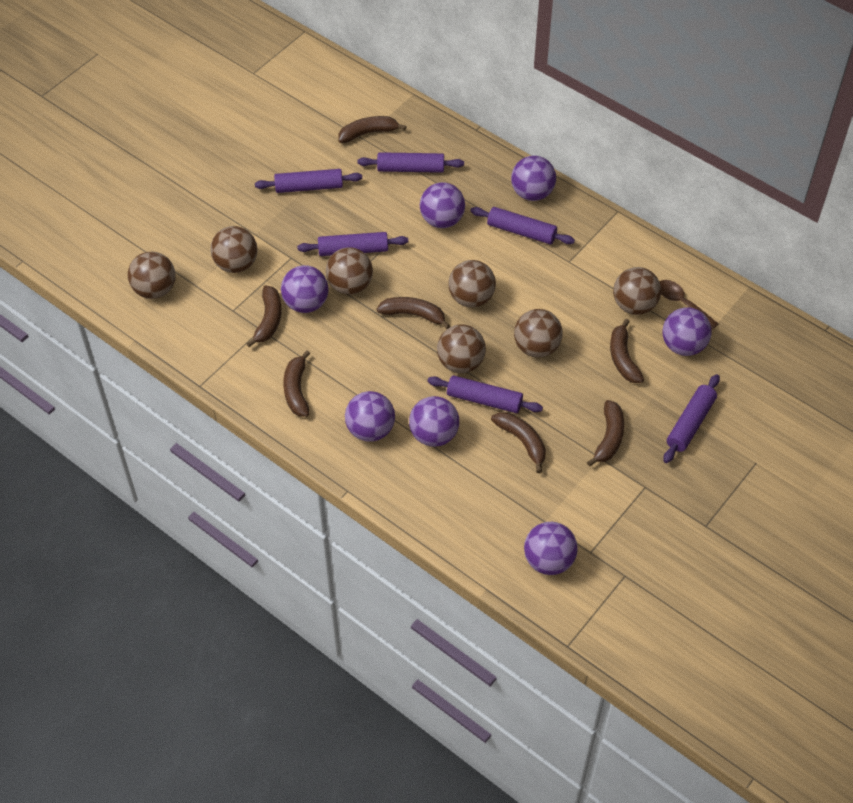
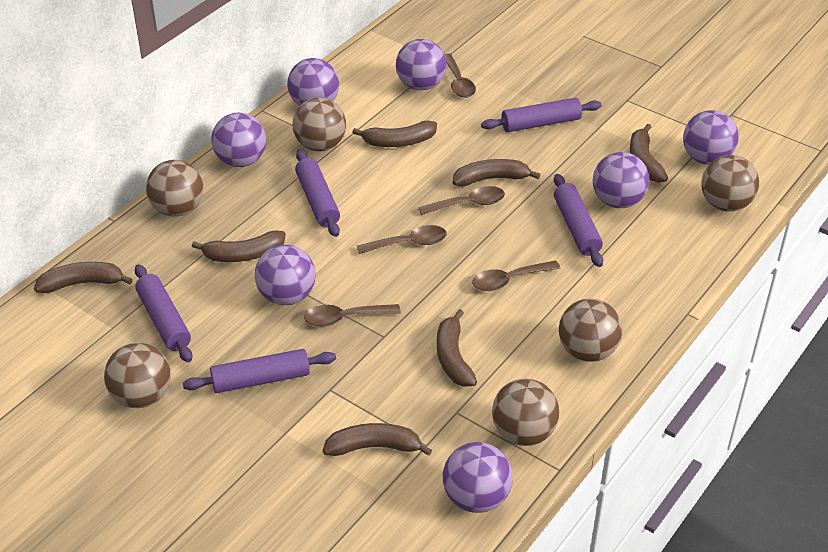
brown ball: [128,252,175,299] [211,226,257,273] [326,247,373,295] [437,324,486,373] [448,260,496,307] [514,309,563,358] [613,267,661,315] = 7 -> [104,343,171,408] [146,160,203,217] [292,97,346,151] [492,379,559,446] [559,298,622,362] [701,155,759,212] = 6
brown spoon: [659,280,718,329] = 1 -> [304,304,401,327] [357,225,447,254] [418,186,505,215] [444,53,476,98] [472,260,560,291] = 5
purple rolling pin: [255,169,362,193] [297,232,408,256] [358,152,464,173] [427,375,543,413] [470,207,575,244] [663,374,720,463] = 6 -> [135,264,193,363] [183,349,336,393] [295,150,340,237] [481,98,602,132] [554,174,603,267] = 5

